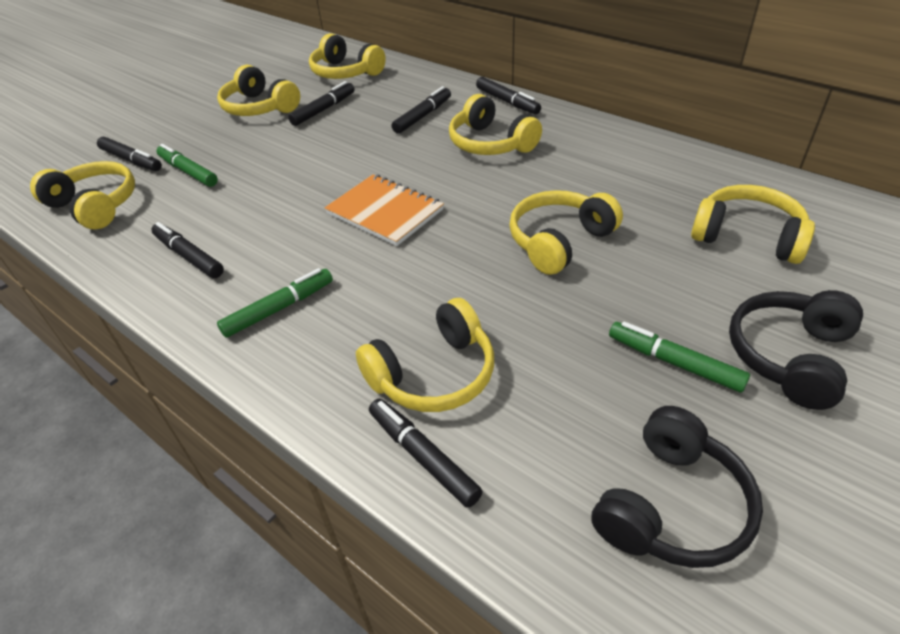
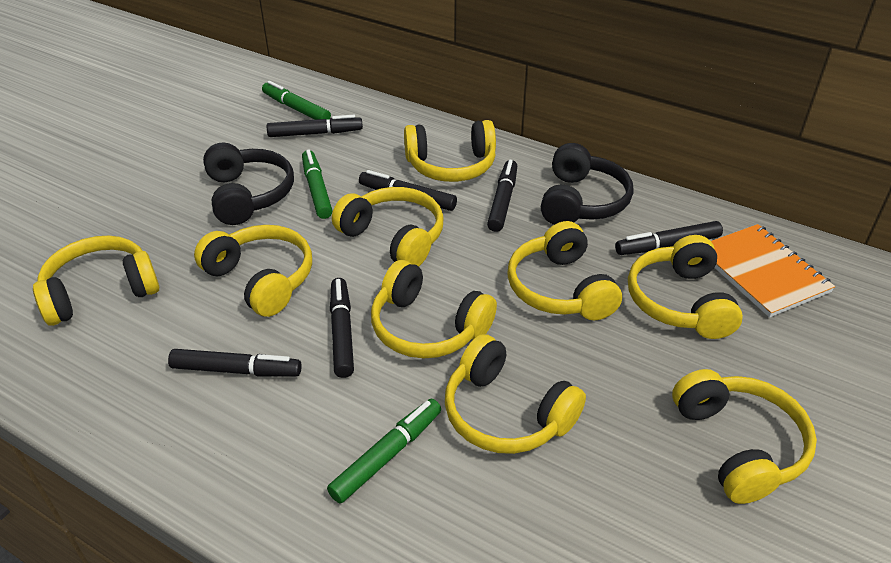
yellow headphones: [30,161,135,230] [217,65,300,116] [309,33,386,79] [356,298,494,412] [449,94,542,155] [509,190,623,275] [691,185,815,264] = 7 -> [33,236,159,326] [194,225,312,317] [332,187,444,267] [371,260,497,358] [404,120,496,182] [445,334,586,454] [507,221,622,320] [628,235,743,339] [672,369,817,504] = 9

